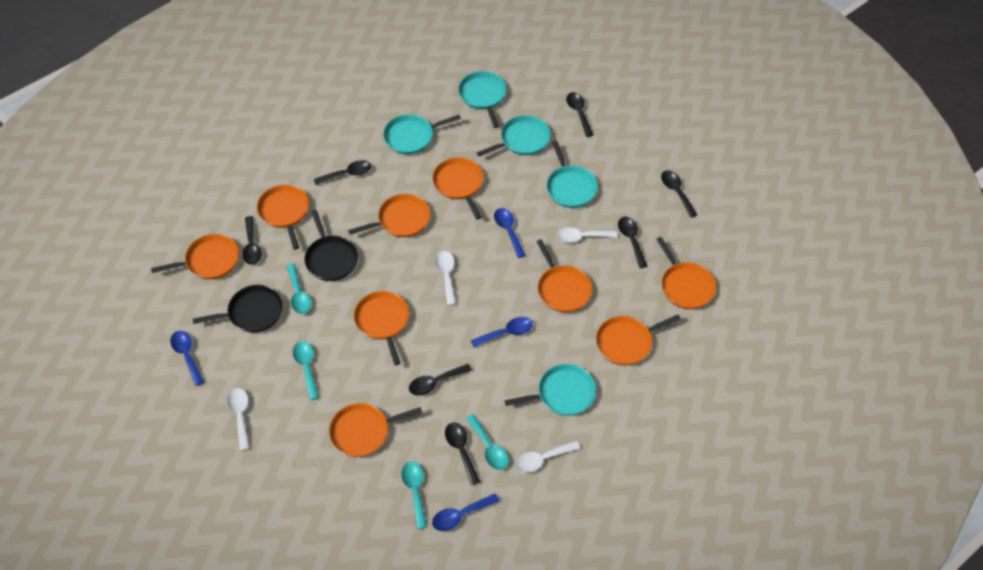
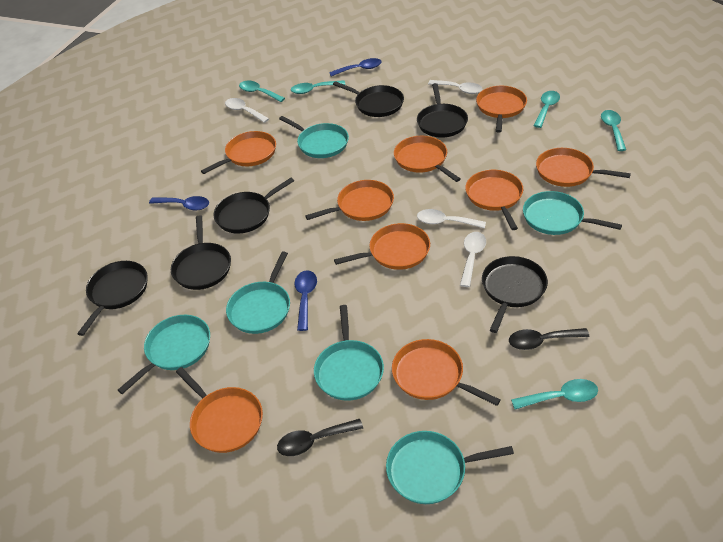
black pan: [193,285,283,333] [305,210,358,281] = 2 -> [77,261,148,336] [171,215,231,290] [213,178,294,233] [333,81,404,117] [417,83,468,138] [482,256,548,333] = 6
black spoon: [242,216,262,265] [314,160,372,185] [409,364,472,396] [445,422,480,485] [566,92,594,137] [618,217,647,268] [661,170,697,218] = 7 -> [277,419,363,456] [509,328,589,350] = 2
blue spoon: [170,331,204,386] [432,494,499,531] [470,317,533,347] [494,208,526,258] = 4 -> [149,196,209,211] [295,270,317,331] [329,58,382,76] = 3
turquoise pan: [383,114,461,154] [458,71,506,128] [477,115,550,156] [504,364,596,416] [546,140,597,208] = 5 -> [118,315,210,394] [226,251,290,334] [279,116,349,158] [314,305,384,401] [386,431,514,504] [523,191,622,235] = 6
turquoise spoon: [286,264,311,314] [293,341,319,400] [401,461,427,529] [466,414,509,470] = 4 -> [239,81,285,102] [291,80,345,94] [511,379,598,409] [533,91,560,128] [601,110,626,151] = 5

